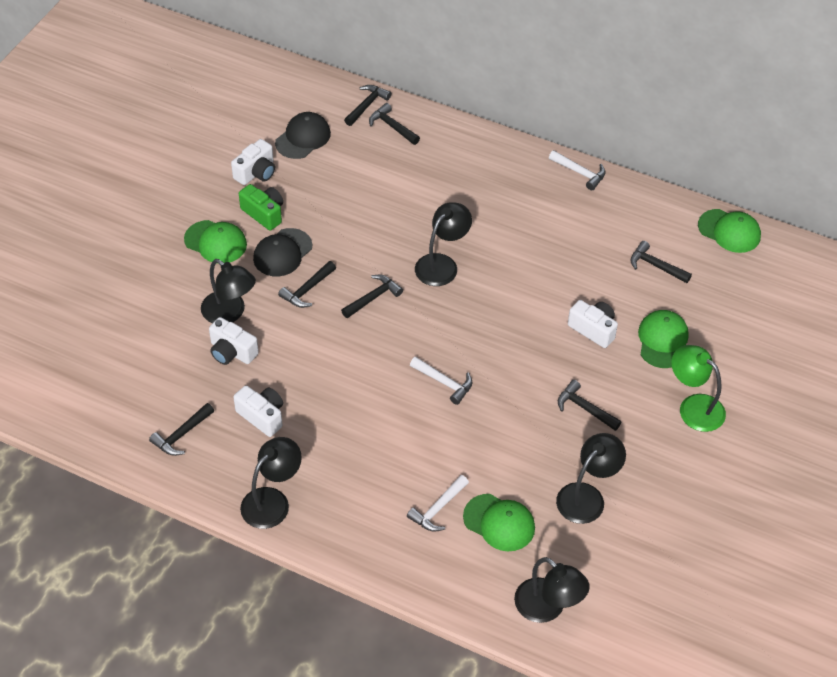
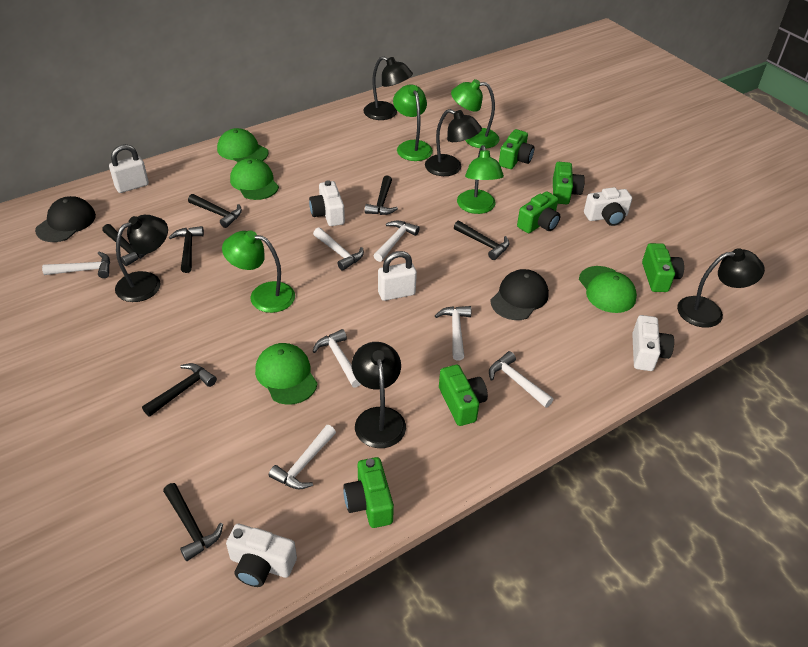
green camera: [239,184,283,230] = 1 -> [343,457,394,528] [439,365,488,426] [499,129,535,169] [517,191,560,233] [553,162,585,204] [642,243,684,292] = 6
green lamp: [672,345,726,432] = 1 -> [222,231,295,313] [393,85,433,161] [451,79,500,148] [457,145,504,214] = 4
white hammer: [407,475,469,532] [410,357,473,405] [549,150,606,190] = 3 -> [42,252,110,278] [269,425,336,490] [312,329,361,388] [313,227,364,271] [374,221,420,262] [435,306,471,360] [489,351,553,408] = 7
white padlock: none = 0 -> [109,144,149,193] [378,251,417,301] = 2

